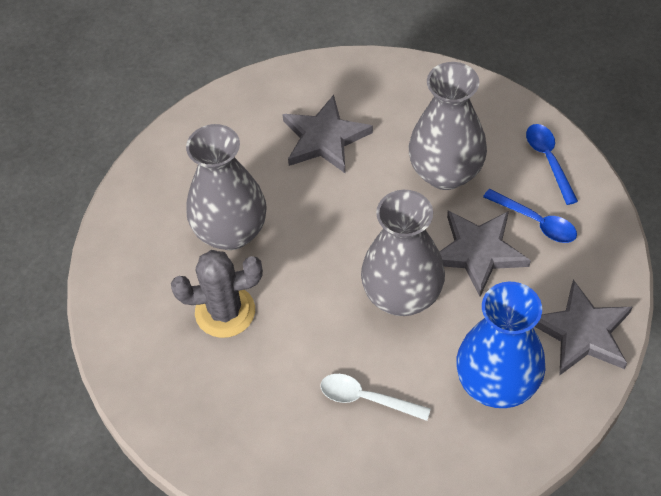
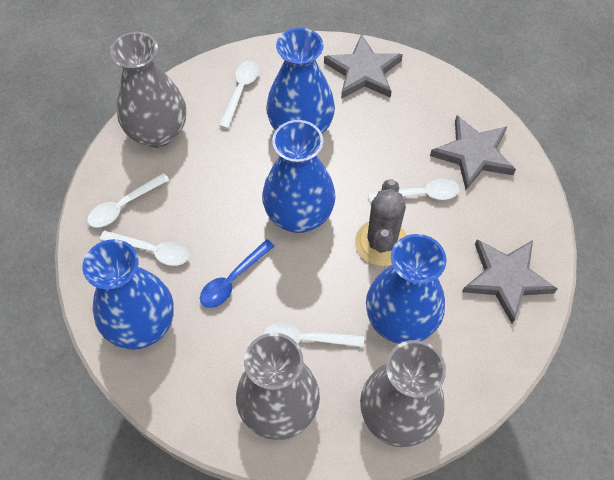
blue spoon: [483,189,577,243] [526,124,578,205] = 2 -> [200,239,275,308] = 1
blue vase: [456,282,545,408] = 1 -> [82,239,174,350] [262,120,335,233] [266,28,335,134] [366,234,447,344] = 4
white spoon: [320,374,431,421] = 1 -> [87,173,169,228] [100,230,189,266] [219,61,259,129] [263,323,364,347] [368,179,460,202] = 5

